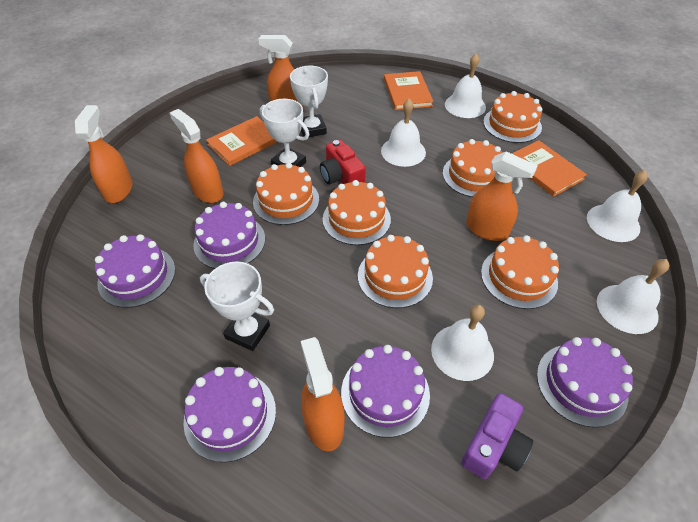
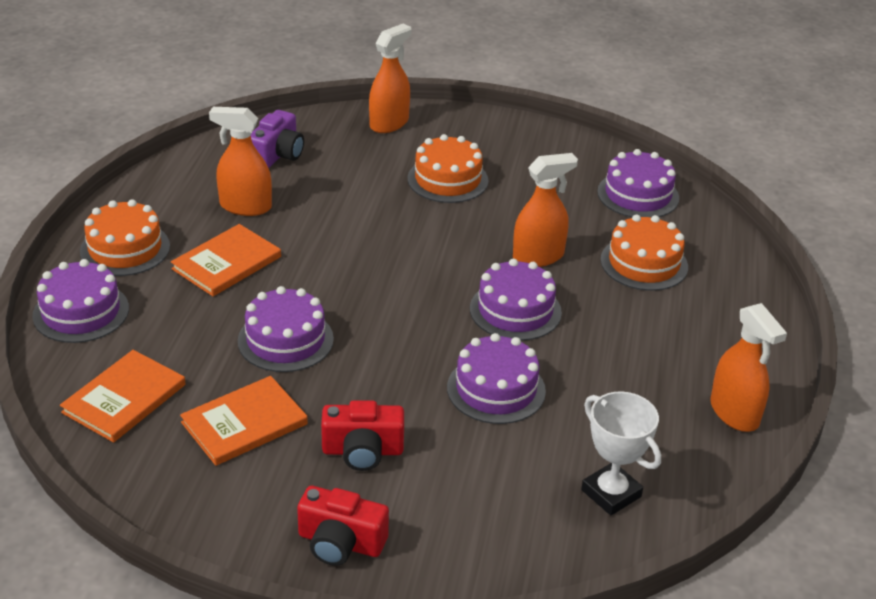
orange cake: [253,163,319,225] [323,180,391,245] [358,235,433,308] [443,139,503,197] [481,235,559,309] [483,91,542,143] = 6 -> [80,199,170,276] [408,134,488,203] [600,214,688,291] = 3
orange spray bottle: [75,105,133,203] [170,109,223,203] [258,35,304,109] [301,337,345,451] [466,151,537,241] = 5 -> [209,107,272,216] [369,24,411,133] [513,153,578,267] [711,303,787,432] = 4
red camera: [320,140,366,184] = 1 -> [297,486,389,566] [321,400,404,471] = 2
white bell: [381,99,426,167] [431,305,494,381] [445,54,486,118] [587,170,648,242] [597,259,669,334] = 5 -> none = 0
white trophy: [200,261,274,351] [260,99,309,167] [290,66,328,137] = 3 -> [581,391,661,515] = 1

